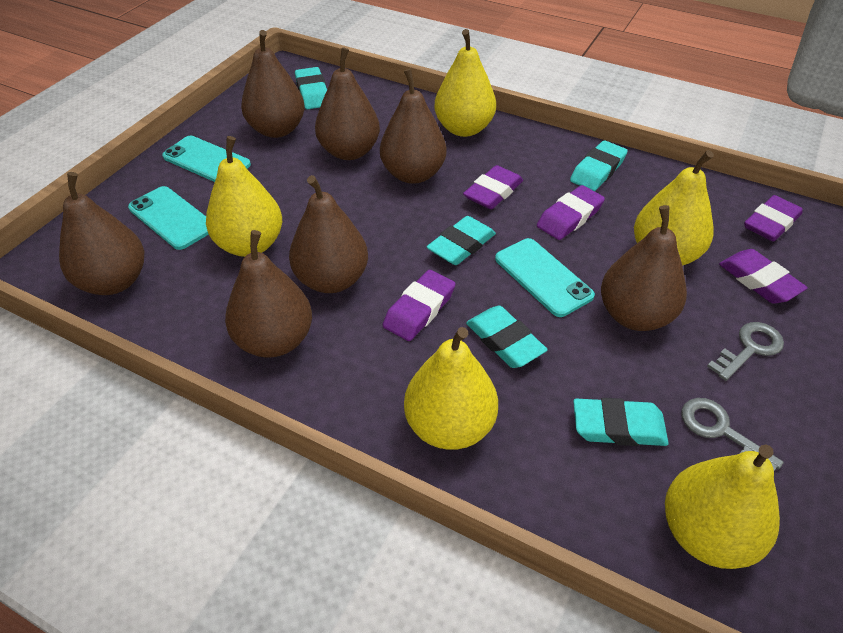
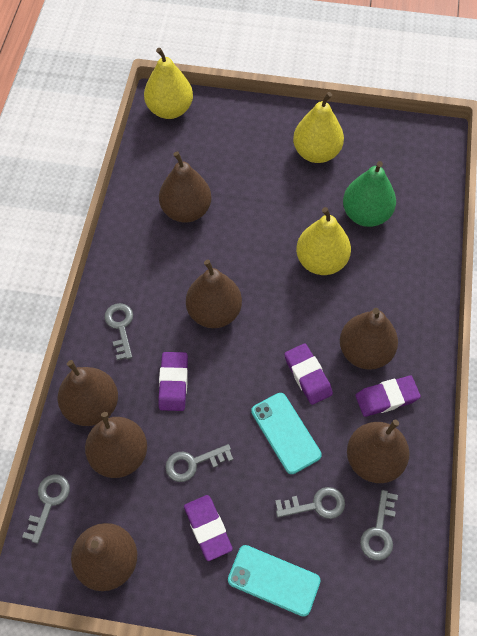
green pear: none = 0 -> [343,161,396,227] = 1
grey key: [682,398,784,471] [707,322,784,381] = 2 -> [22,474,70,543] [104,303,133,360] [165,444,233,482] [275,487,345,519] [360,490,398,560] = 5
purple eraser: [383,270,455,341] [463,165,523,209] [537,185,605,240] [719,249,808,304] [744,195,803,241] = 5 -> [158,352,188,411] [184,495,233,561] [284,343,333,405] [355,376,421,417] = 4
turquoise eraser: [295,67,327,109] [427,216,496,265] [466,306,548,368] [570,140,628,191] [573,398,669,446] = 5 -> none = 0
turquoise phone: [128,186,209,250] [162,136,251,182] [495,238,595,317] = 3 -> [228,545,321,617] [251,393,322,474] = 2
yellow pear: [206,136,282,257] [404,327,498,450] [434,29,496,137] [634,150,714,265] [665,444,780,569] = 5 -> [144,48,193,119] [293,92,344,163] [296,207,351,275] = 3

